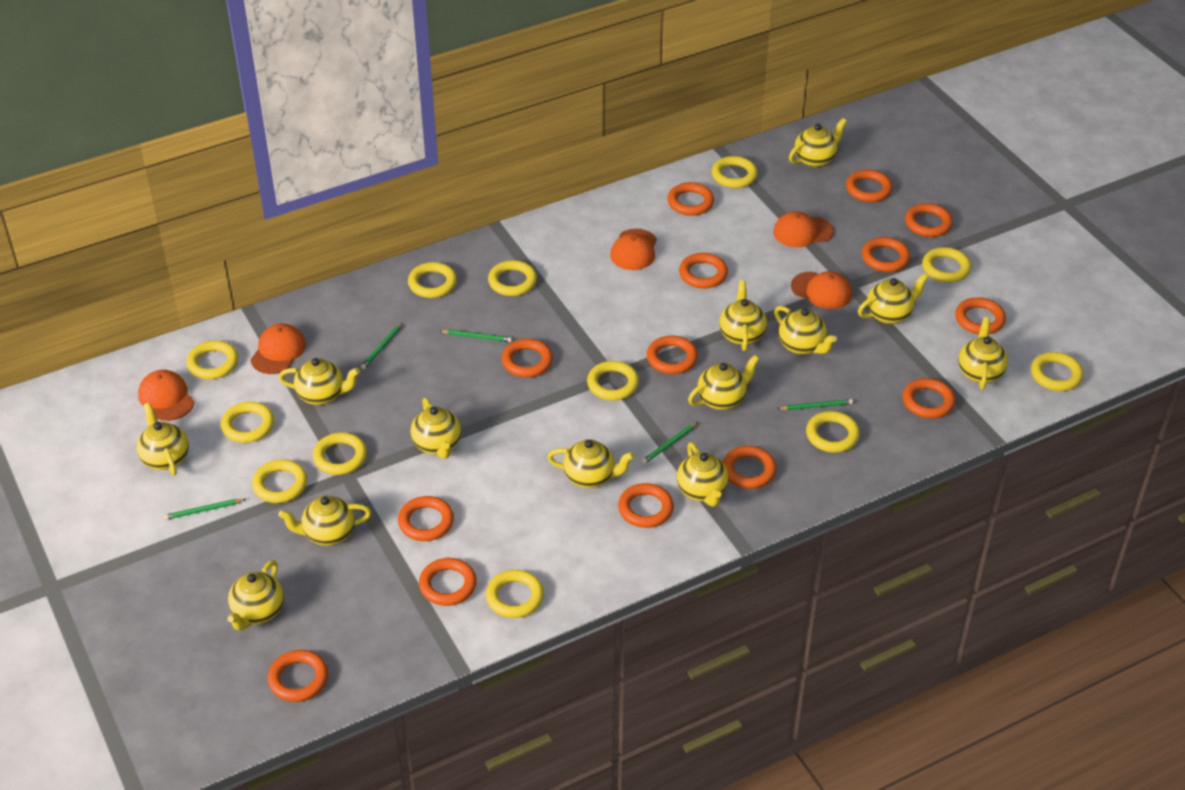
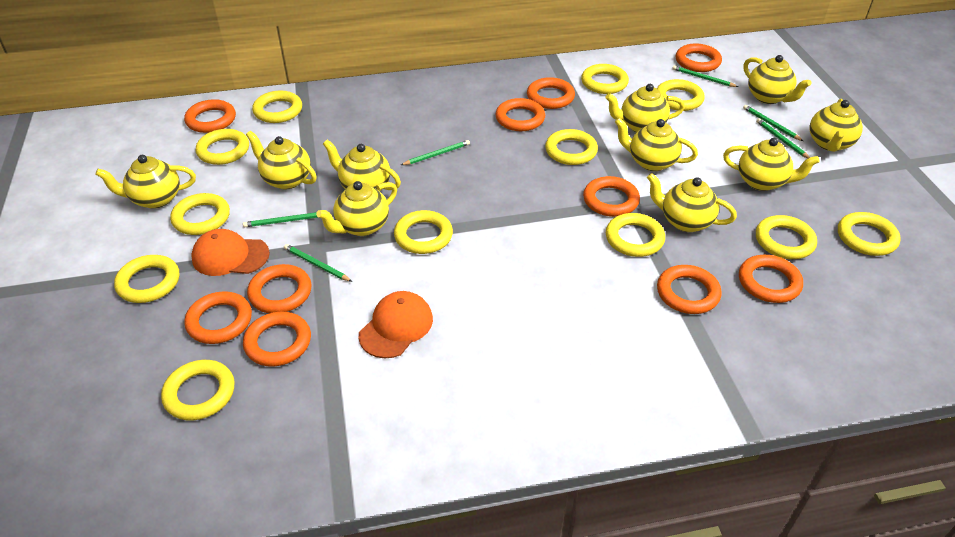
green pencil: [164,499,246,520] [361,322,403,369] [440,330,512,342] [642,422,698,464] [778,399,853,410] = 5 -> [243,212,318,227] [284,244,352,282] [401,140,470,165] [672,65,738,87] [743,105,803,141] [756,118,810,159] = 6
orange cap: [138,370,194,421] [250,324,306,374] [610,229,657,270] [773,211,834,247] [791,271,852,309] = 5 -> [191,229,270,276] [359,291,433,358] = 2
orange ring: [267,650,328,702] [398,496,454,541] [419,558,477,606] [502,339,553,377] [618,483,674,528] [647,336,698,374] [667,182,714,216] [679,253,728,288] [723,446,776,489] [846,169,892,202] [862,237,910,272] [903,378,956,419] [905,203,953,237] [955,297,1006,334] = 14 -> [184,99,236,133] [184,291,252,344] [243,312,311,367] [247,264,312,313] [495,98,545,131] [527,77,575,109] [583,176,640,217] [657,265,722,314] [676,44,722,72] [739,255,803,303] = 10
yellow teapot: [137,403,189,475] [227,560,284,631] [278,358,360,405] [278,496,371,546] [410,398,461,459] [547,439,634,488] [677,442,728,507] [688,355,760,410] [719,281,767,351] [774,306,837,355] [789,118,847,167] [858,273,929,324] [958,317,1008,390] = 13 -> [95,155,196,209] [246,131,317,189] [316,181,397,236] [323,140,401,191] [605,84,685,132] [615,118,698,171] [647,173,737,232] [723,138,820,191] [743,55,811,104] [809,99,863,152] = 10

